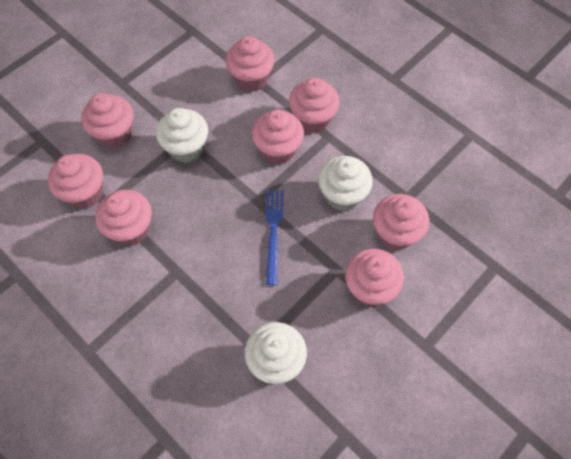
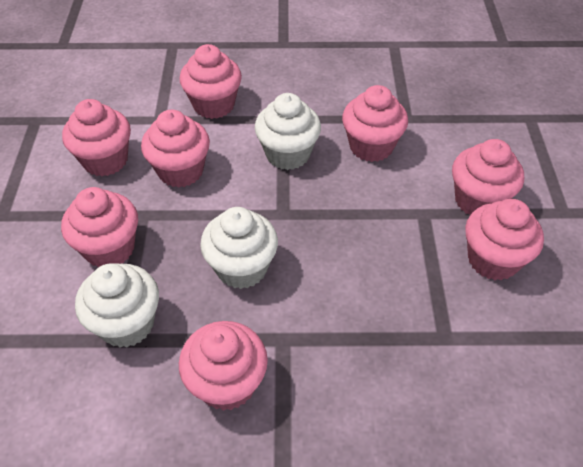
blue fork: [265,190,284,285] = 1 -> none = 0

